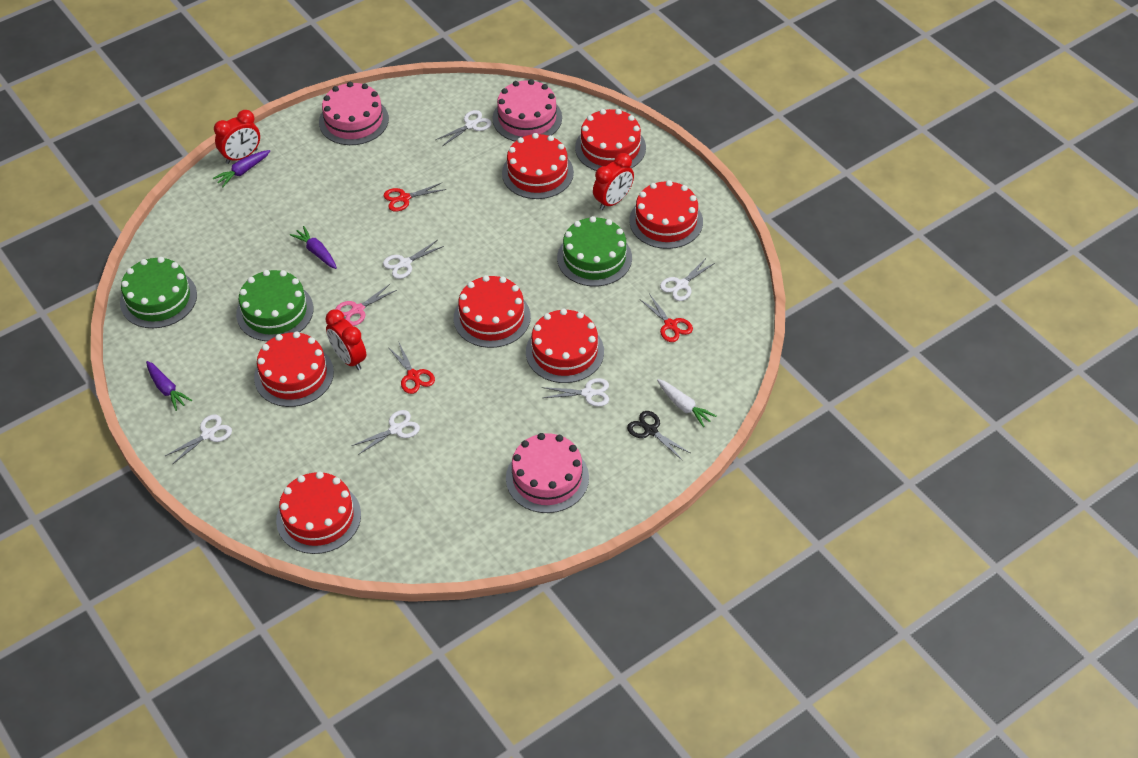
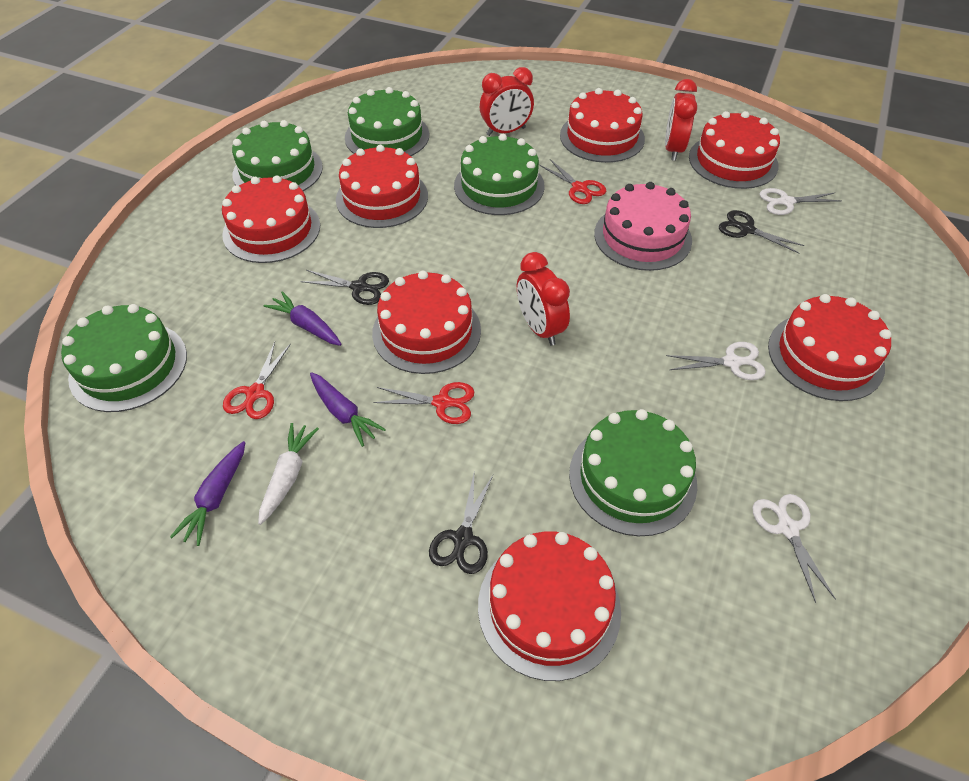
black scissors: [627,411,690,460] = 1 -> [300,270,389,305] [429,474,493,574] [719,210,804,254] = 3
green cake: [120,257,197,328] [236,270,313,341] [557,216,632,286] = 3 -> [61,304,187,412] [232,120,323,191] [345,87,429,156] [454,134,545,215] [569,409,697,536] = 5
pink cake: [319,82,389,145] [492,79,562,141] [506,433,589,513] = 3 -> [594,182,692,271] = 1
pink scissors: [336,284,397,326] = 1 -> none = 0
white scissors: [165,414,232,464] [351,410,420,455] [383,240,444,279] [435,110,492,146] [542,378,609,407] [660,257,715,301] = 6 -> [666,342,766,380] [753,494,836,603] [760,188,842,215] = 3

